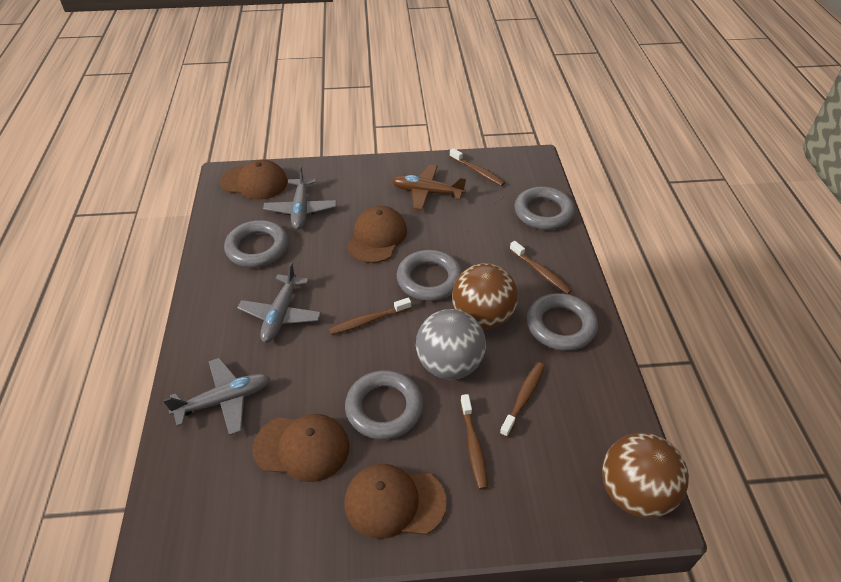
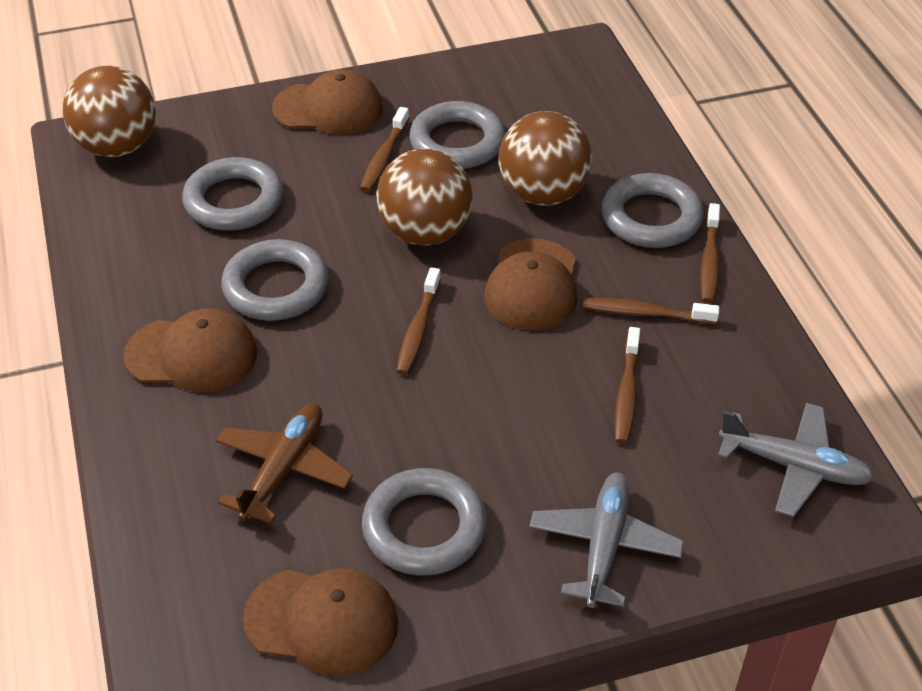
brown ball: [452,263,518,329] [602,433,689,518] = 2 -> [63,66,156,157] [376,148,473,245] [499,111,592,206] = 3
grey ball: [416,309,486,380] = 1 -> none = 0
grey plane: [163,358,270,435] [237,262,321,343] [263,166,337,230] = 3 -> [529,472,684,608] [718,403,875,517] = 2

